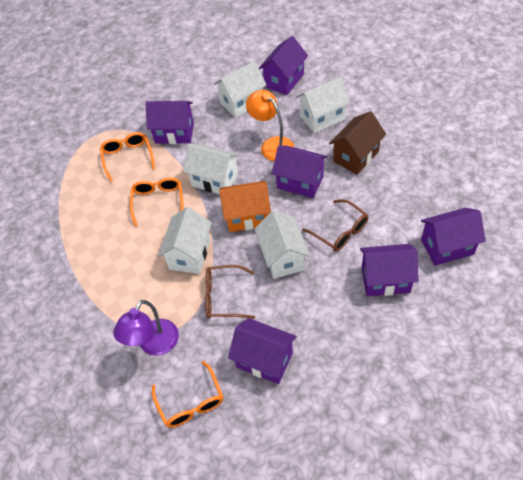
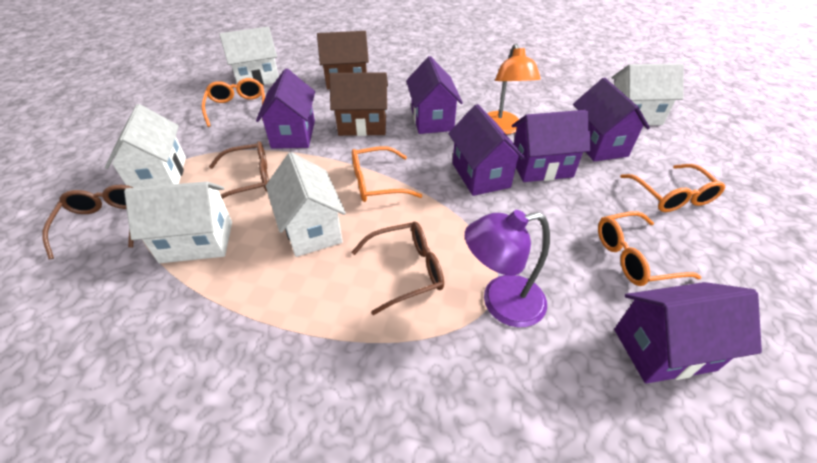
brown glasses: [205,265,255,319] [302,199,368,251] = 2 -> [42,185,134,259] [209,141,269,199] [352,222,444,315] = 3
brown house: [329,111,386,175] = 1 -> [317,31,369,90] [330,72,388,136] = 2
orange glasses: [100,132,155,182] [130,177,183,226] [152,361,223,428] = 3 -> [202,78,265,127] [352,146,423,202] [598,211,701,286] [620,164,725,212] = 4
orange house: [219,181,271,232] = 1 -> none = 0

